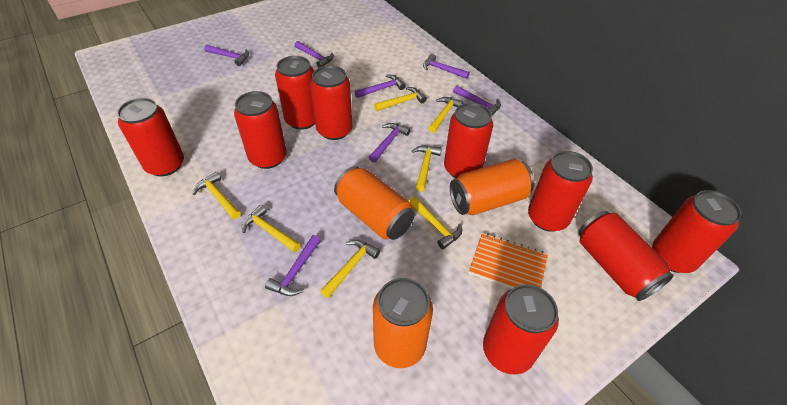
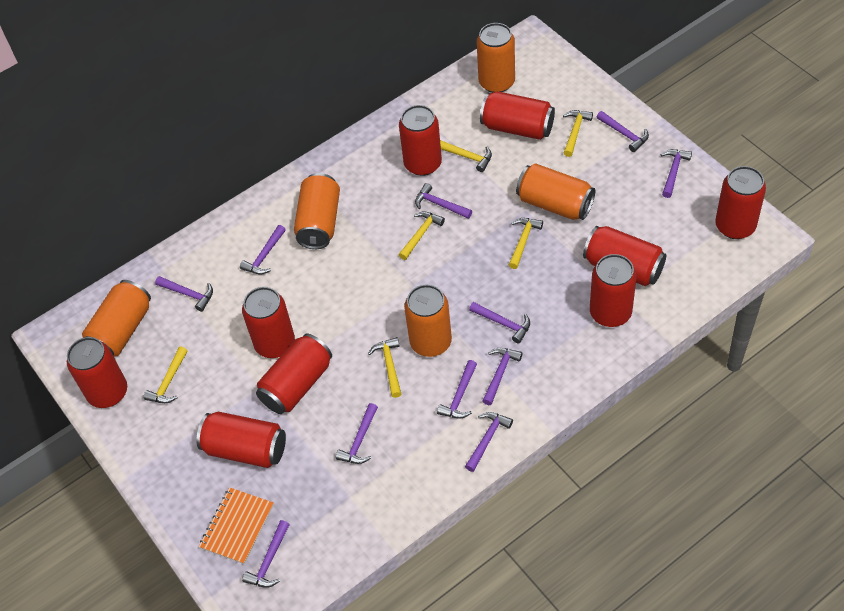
orange can: [334,166,415,240] [373,278,433,368] [450,159,534,215] = 3 -> [82,280,151,357] [294,173,340,249] [404,284,452,357] [477,23,515,93] [516,163,595,220] = 5
purple hammer: [204,45,249,66] [265,235,321,296] [294,41,334,67] [355,75,406,98] [369,123,411,162] [423,54,470,79] [453,85,501,116] = 7 -> [155,276,213,312] [240,225,286,275] [242,520,290,588] [336,403,378,464] [415,183,472,219] [437,360,477,419] [465,412,513,472] [469,302,530,344] [482,348,523,405] [597,111,649,152] [660,149,692,198] = 11
yellow hammer: [193,172,241,220] [242,205,301,252] [320,240,380,298] [374,87,427,111] [409,196,462,249] [412,146,442,192] [429,97,464,133] = 7 -> [143,346,188,403] [368,337,401,398] [399,211,445,260] [440,140,492,172] [509,218,543,269] [563,110,593,157] = 6

